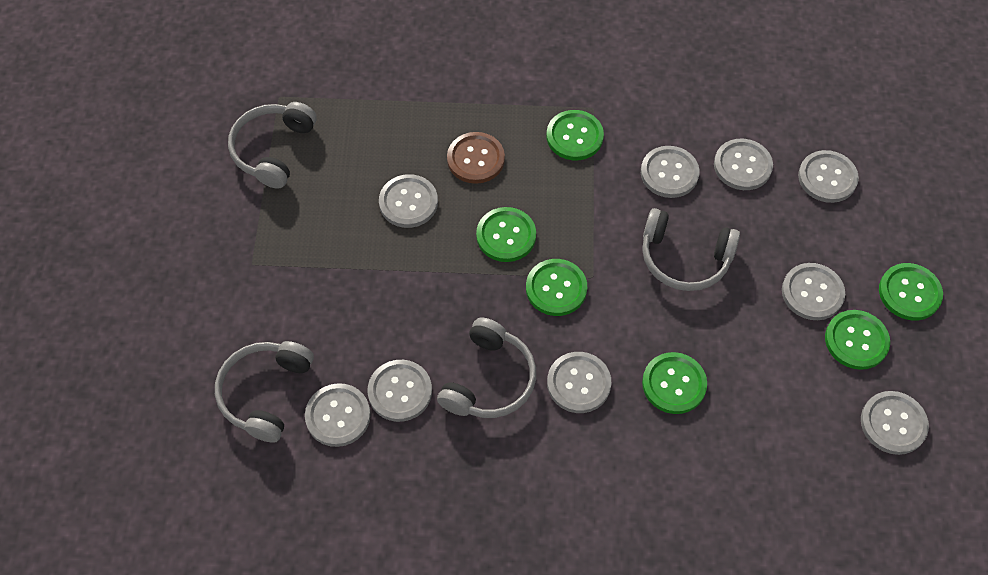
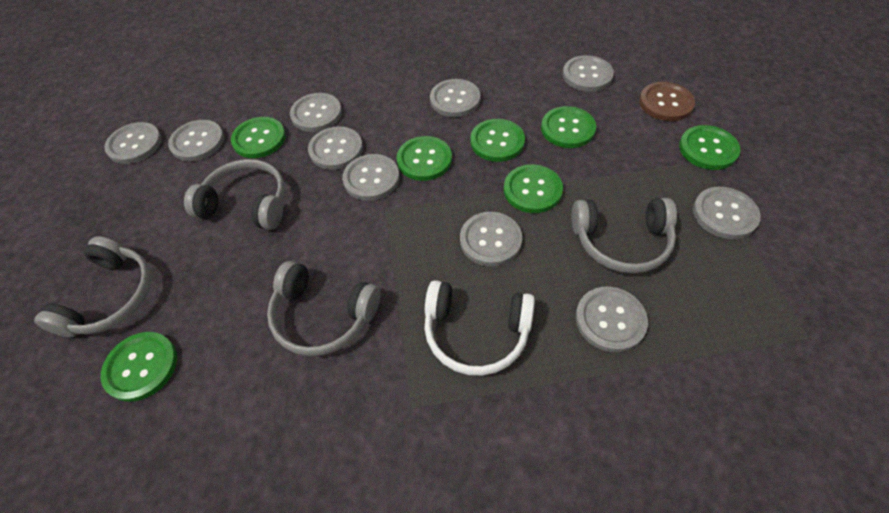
green button: [476,207,536,262] [526,259,587,316] [546,110,604,160] [642,352,707,414] [825,310,890,370] [879,263,943,320] = 6 -> [101,332,177,402] [231,117,286,158] [397,136,452,181] [470,119,525,162] [504,164,563,213] [541,106,596,148] [679,125,740,170] = 7
grey button: [305,383,371,447] [368,360,432,422] [379,174,438,228] [547,352,611,413] [641,146,700,198] [714,139,773,190] [782,263,845,320] [798,150,859,203] [861,391,929,455] = 9 -> [104,122,162,164] [168,120,224,161] [290,93,342,132] [308,126,363,170] [342,154,399,201] [430,79,481,117] [460,212,522,266] [563,55,614,92] [575,287,648,352] [693,187,761,239] = 10
white headphones: none = 0 -> [424,280,535,376] = 1

